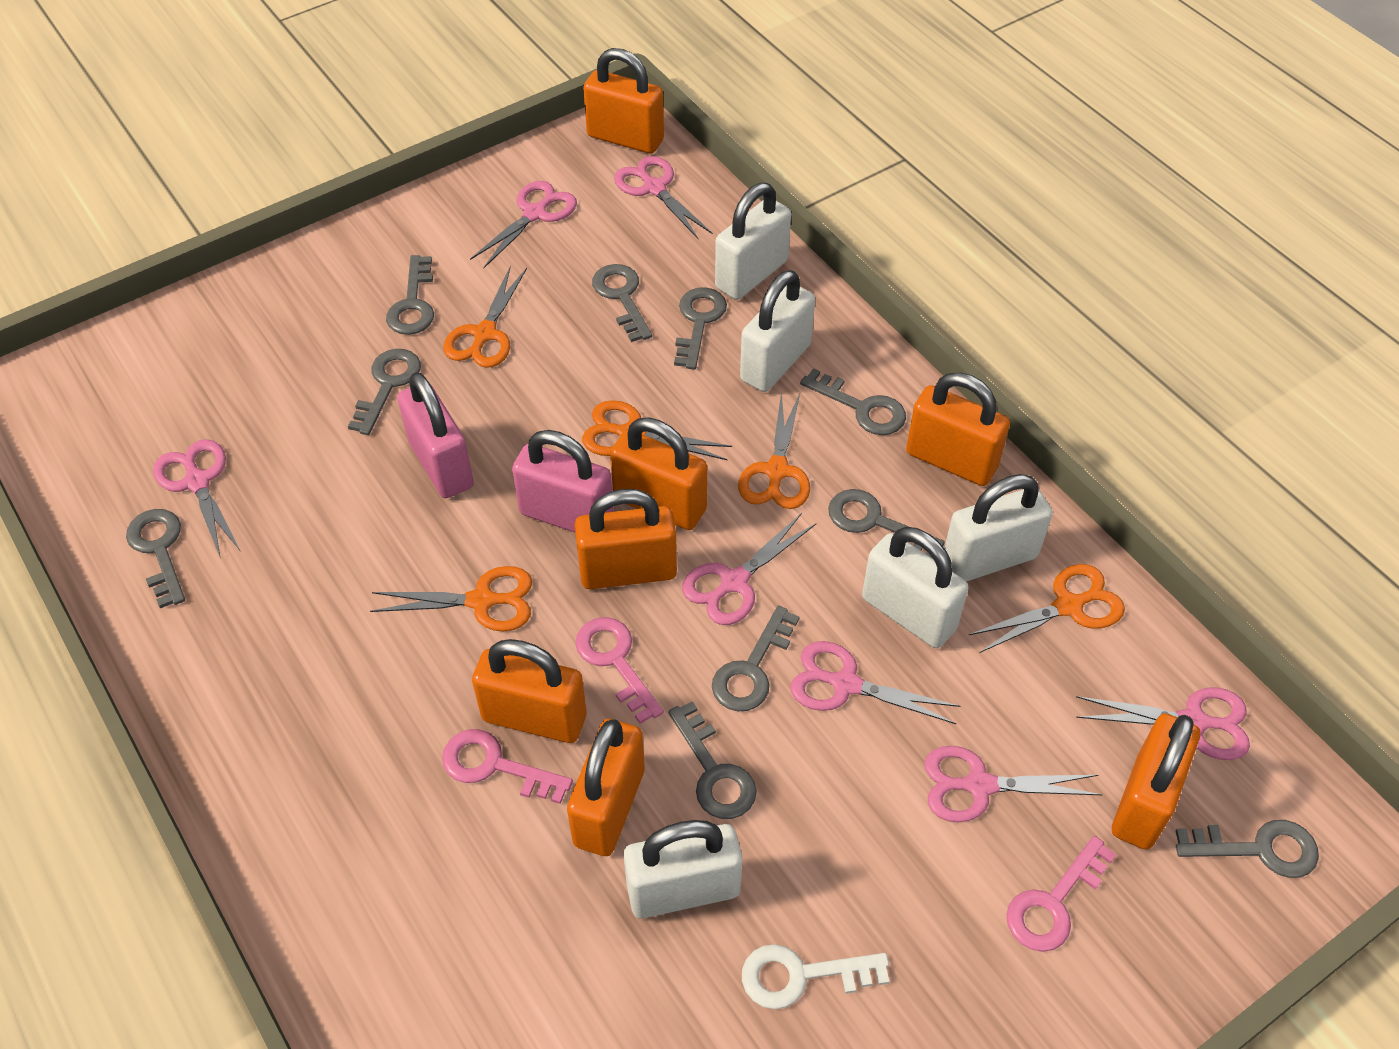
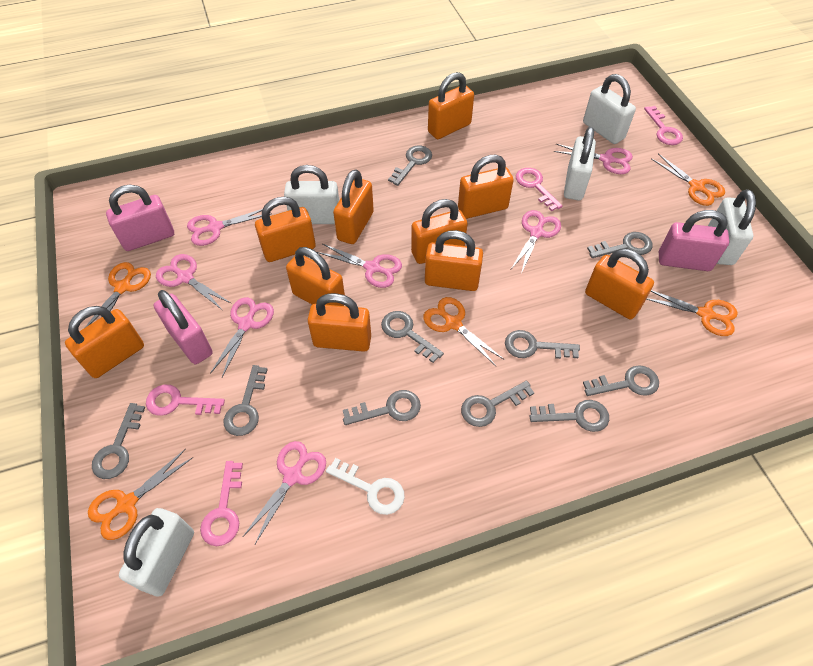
orange padlock: [472,639,587,743] [567,719,645,856] [575,489,677,589] [583,48,664,153] [610,417,707,530] [906,372,1010,486] [1112,713,1200,850] = 7 -> [65,306,144,378] [255,196,316,262] [286,247,345,306] [308,293,371,352] [333,169,374,244] [411,199,467,264] [425,230,483,291] [428,72,474,139] [458,155,514,219] [585,249,654,319] = 10
pink key: [442,729,573,804] [575,617,664,724] [1006,836,1116,952] = 3 -> [146,385,225,416] [200,461,243,546] [516,168,563,211] [644,106,683,145] = 4
pink padlock: [397,372,474,498] [512,430,614,532] = 2 -> [106,185,174,251] [154,290,213,364] [659,210,729,271] = 3

